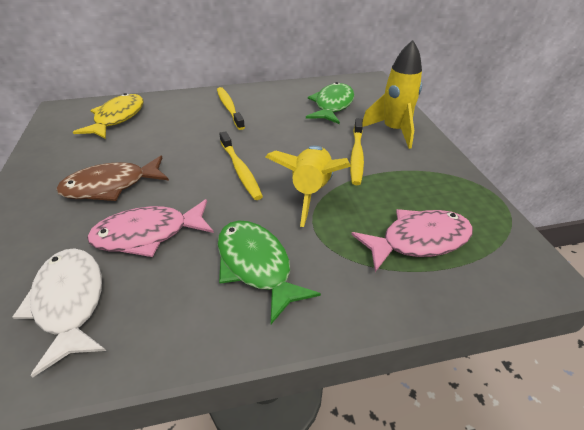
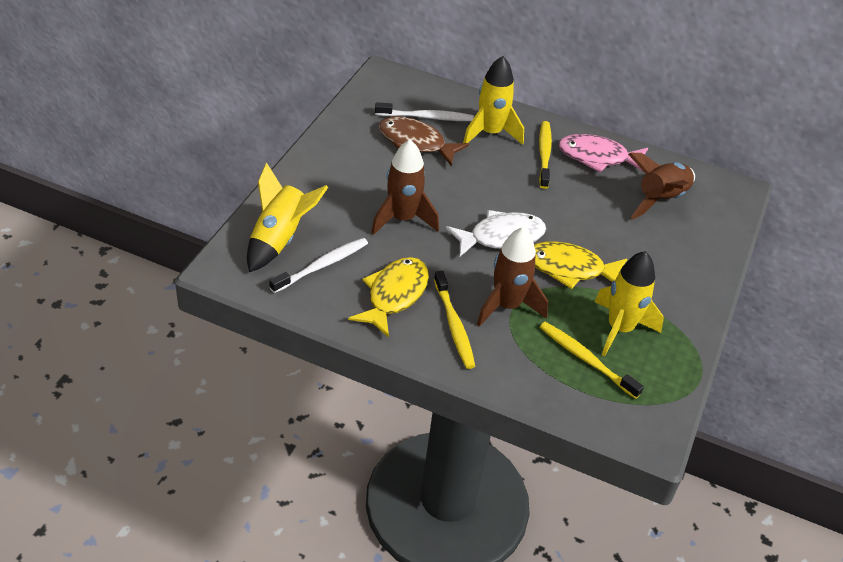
brown rocket: none = 0 -> [371,140,439,235] [477,227,548,327] [628,153,695,220] = 3
green fish: [217,221,321,324] [306,82,354,124] = 2 -> none = 0
pink fish: [87,199,214,257] [351,209,473,272] = 2 -> [558,134,648,173] = 1
white toothbrush: none = 0 -> [269,238,368,293] [375,102,474,121] = 2
yellow fish: [73,93,143,139] = 1 -> [348,257,429,338] [534,242,627,289] = 2
yellow rocket: [266,146,351,227] [363,40,422,149] = 2 -> [247,162,328,272] [463,56,524,145] [594,251,664,356] = 3

